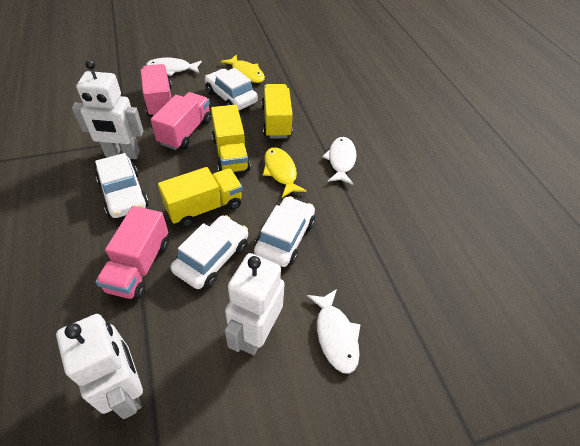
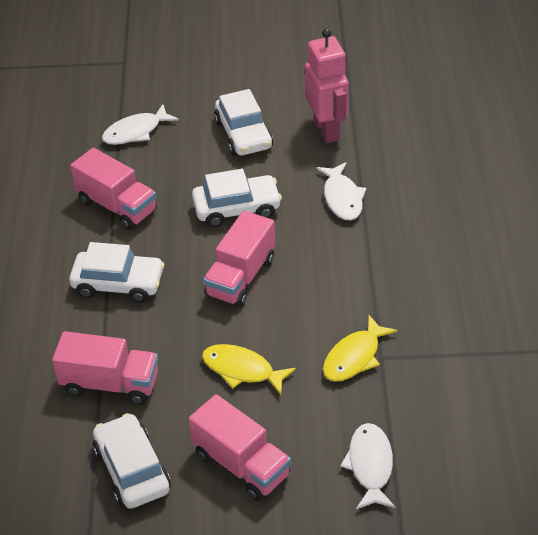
pink robot: none = 0 -> [305,28,349,143] = 1
pink truck: [96,206,169,300] [141,64,172,116] [151,92,211,150] = 3 -> [52,331,158,405] [70,148,157,230] [189,394,291,501] [203,211,275,307] = 4
white robot: [56,314,143,419] [72,60,144,159] [225,253,285,355] = 3 -> none = 0
yellow truck: [158,167,243,227] [211,105,251,172] [262,84,293,139] = 3 -> none = 0

